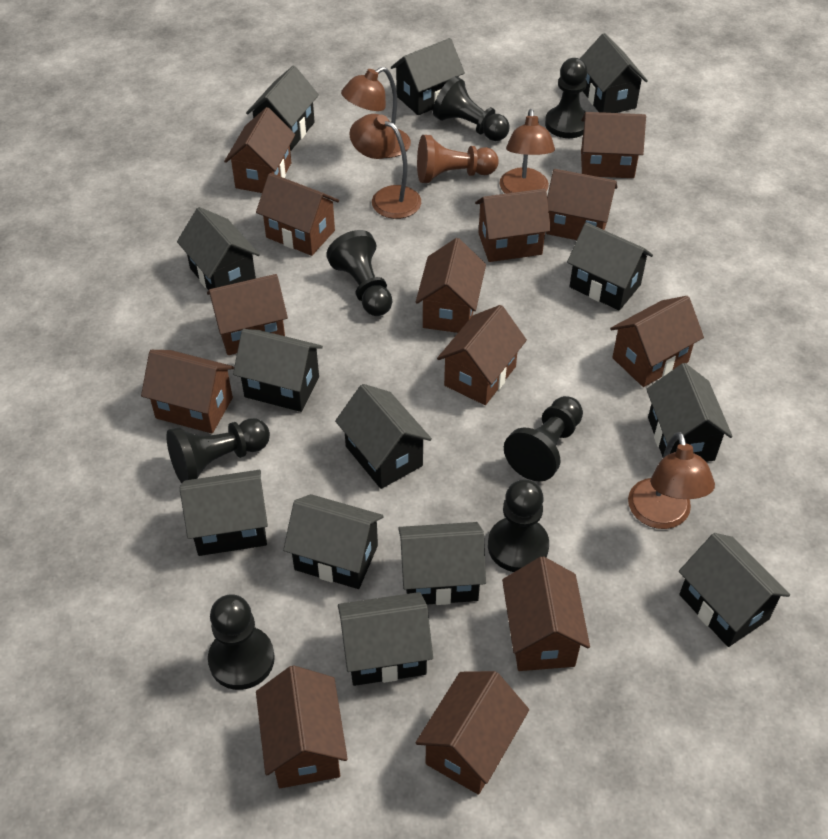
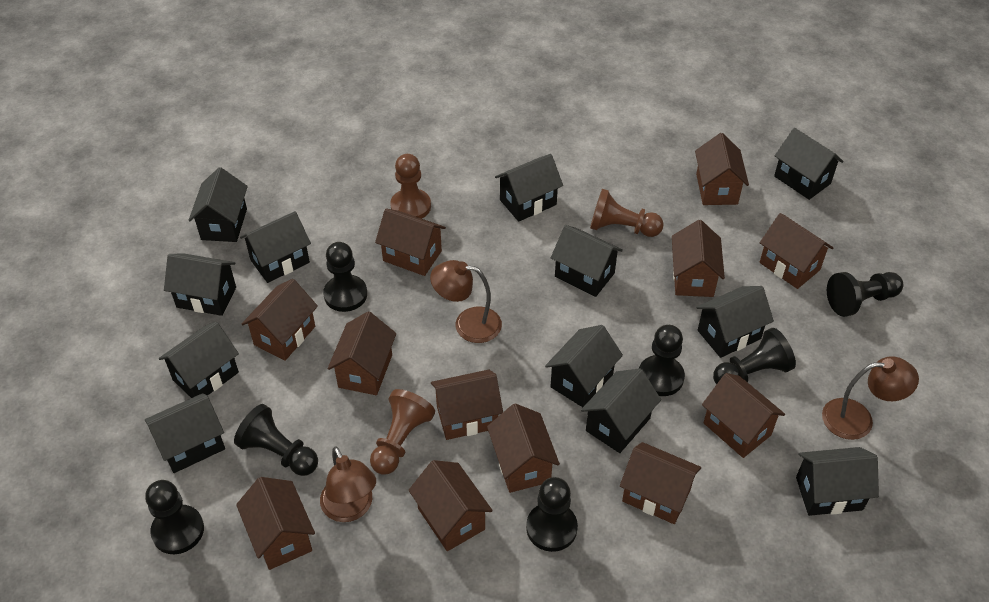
black house: [177,207,260,290] [180,470,268,556] [233,329,323,412] [246,66,319,151] [283,494,384,589] [335,384,432,489] [338,592,433,686] [391,38,465,115] [398,522,486,605] [567,222,653,310] [580,33,648,113] [646,363,733,462] [679,533,790,647] = 13 -> [145,393,225,473] [159,322,239,398] [164,254,236,316] [189,167,248,242] [240,211,311,283] [495,154,563,222] [545,325,623,407] [551,225,623,297] [581,368,661,453] [696,286,774,358] [774,128,844,200] [796,447,879,516] = 12
brown house: [141,350,234,434] [207,274,288,355] [224,107,295,193] [256,173,339,256] [256,666,348,788] [416,238,486,333] [416,671,529,795] [437,305,527,405] [475,189,551,262] [502,556,590,671] [546,169,617,240] [581,112,646,178] [610,296,704,387] = 13 -> [236,477,315,570] [242,279,318,361] [328,312,396,395] [375,209,446,276] [408,460,493,551] [431,370,503,440] [487,404,560,493] [620,442,701,524] [672,220,725,297] [695,133,749,205] [702,373,785,458] [760,213,833,289] = 12
brown lamp: [341,67,411,158] [349,114,421,219] [499,109,555,194] [628,432,715,529] = 4 -> [320,447,376,522] [430,260,502,343] [822,356,919,440] = 3
brown pawn: [417,135,499,183] = 1 -> [370,389,435,475] [390,154,431,219] [590,189,664,237] = 3

